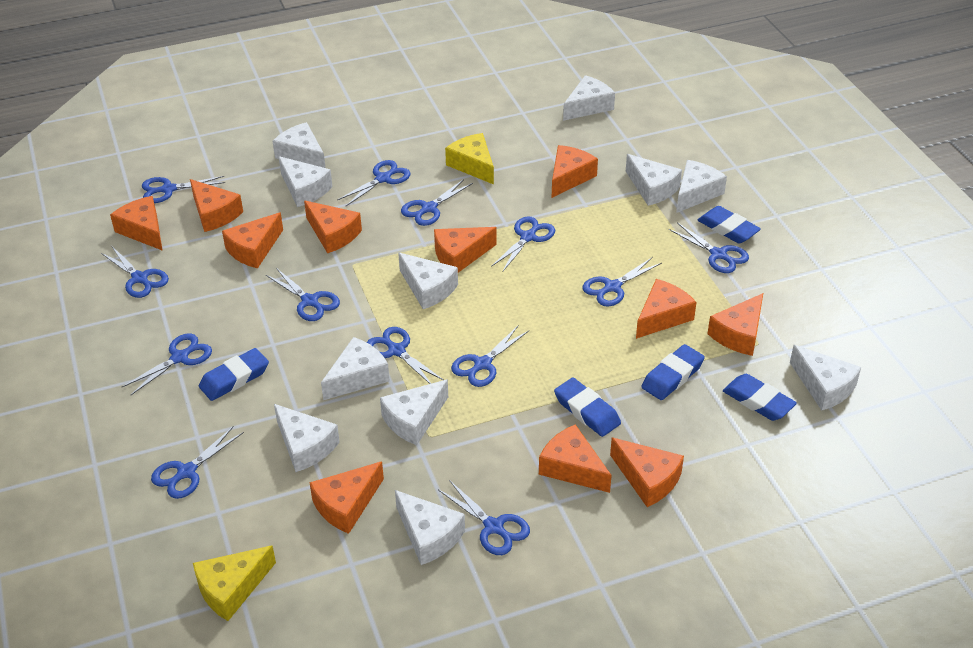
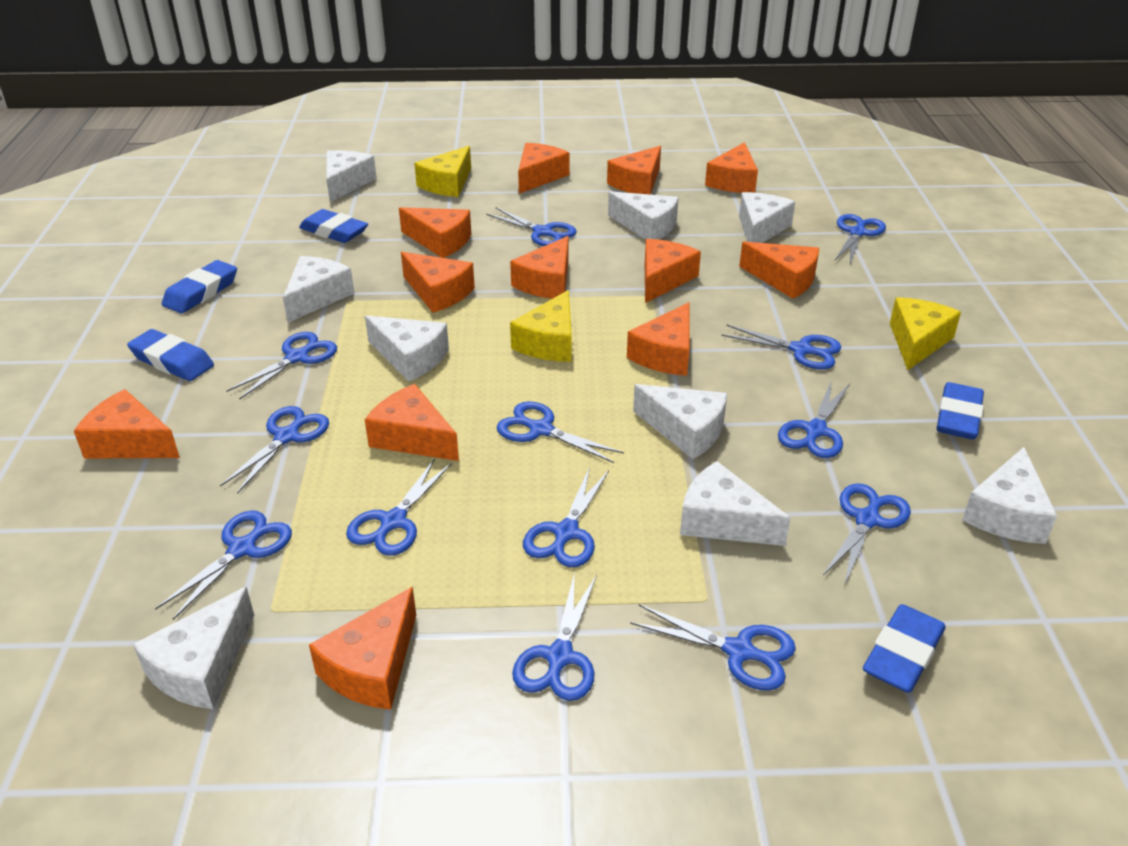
orange cheese: [110,196,163,251] [190,179,243,232] [222,212,283,268] [304,201,362,253] [309,461,384,534] [434,227,497,273] [539,424,612,493] [552,145,598,198] [610,438,684,507] [636,279,697,339] [707,293,763,356] = 11 -> [74,389,180,459] [309,587,416,710] [365,384,459,461] [399,207,471,258] [401,252,475,313] [510,236,569,299] [518,143,570,194] [607,146,661,195] [627,302,690,376] [645,239,701,303] [705,142,758,193] [739,242,819,299] = 12
white cheese: [273,122,326,168] [274,404,340,472] [278,156,333,207] [321,337,390,400] [380,379,448,445] [395,490,465,565] [398,253,458,309] [563,75,615,121] [626,154,682,206] [676,160,727,213] [790,345,861,410] = 11 -> [133,587,254,709] [283,256,354,323] [326,150,377,202] [365,315,449,382] [608,191,679,239] [633,384,727,459] [680,461,791,546] [739,192,795,243] [962,447,1057,544] = 9
yellow cheese: [193,545,276,621] [445,133,494,184] = 2 -> [414,146,471,197] [510,290,572,362] [890,297,961,370] = 3

